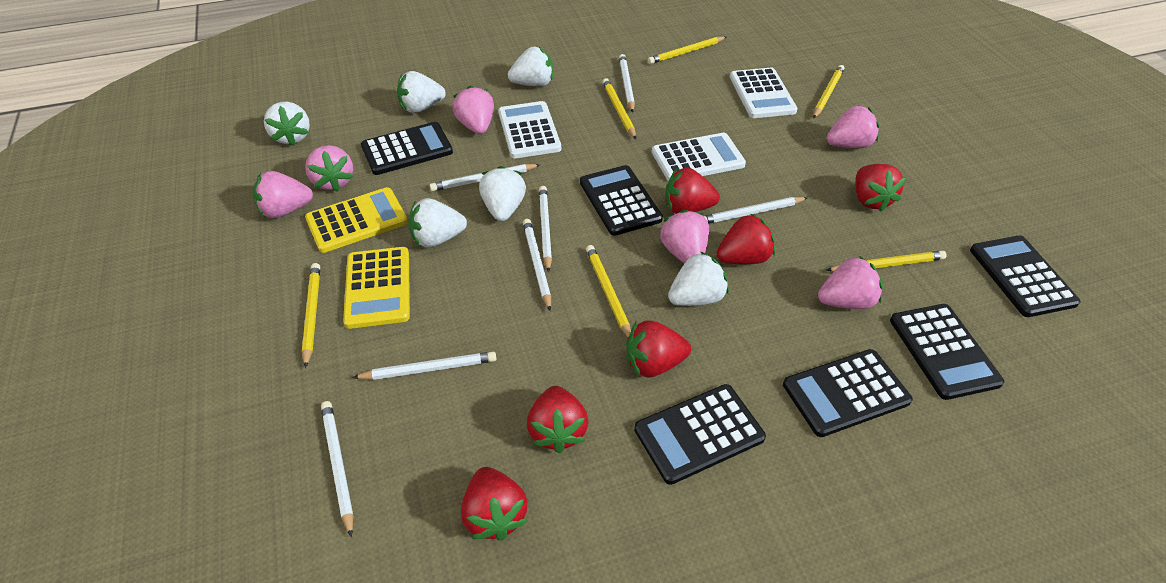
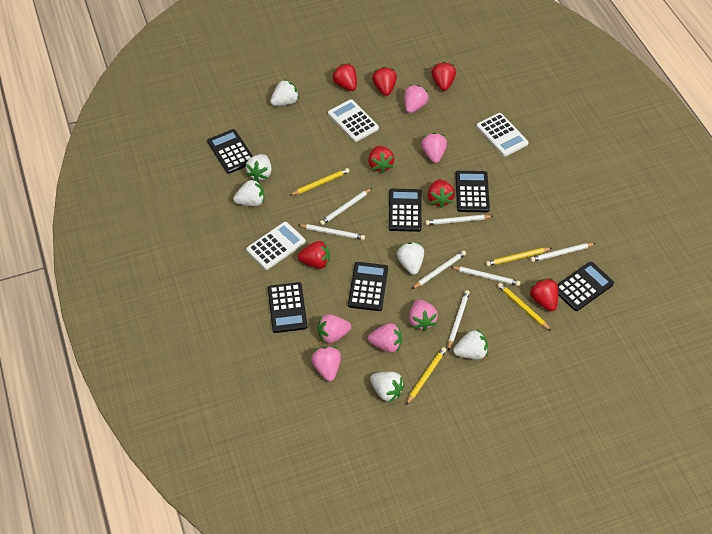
red strawberry: [461,467,527,541] [527,386,588,453] [626,320,691,378] [665,168,720,214] [716,213,775,264] [855,164,906,212] = 6 -> [298,241,330,269] [332,63,357,91] [368,146,395,173] [372,67,397,96] [428,179,455,208] [431,62,456,91] [529,278,558,311] = 7
yellow calculator: [305,187,408,253] [343,247,410,329] = 2 -> none = 0
yellow pencil: [302,263,320,368] [586,245,631,337] [602,78,636,139] [648,36,726,64] [813,65,844,119] [826,251,947,272] = 6 -> [290,168,350,195] [406,347,447,405] [486,248,552,266] [498,283,551,331] = 4

